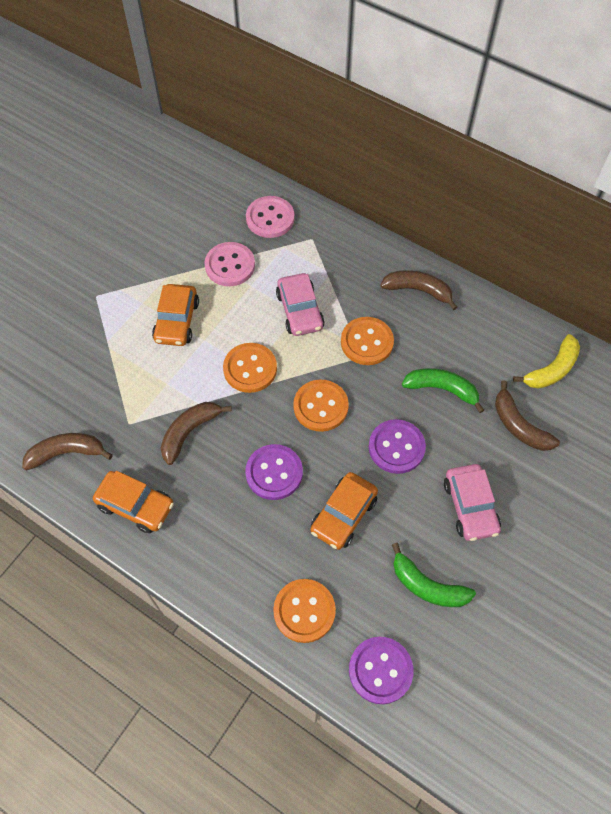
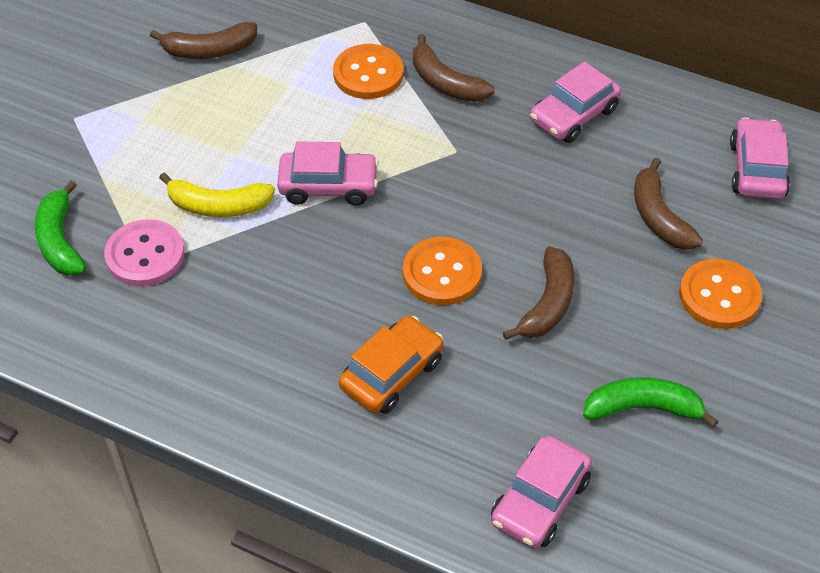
orange button: [223,343,277,393] [273,579,336,643] [293,380,349,432] [341,317,394,365] = 4 -> [333,44,403,99] [403,237,482,305] [679,259,762,329] = 3
orange car: [93,471,174,533] [152,284,199,346] [310,472,378,550] = 3 -> [339,316,443,414] = 1
pink button: [205,242,255,286] [246,196,295,238] = 2 -> [104,219,185,287] = 1
pink car: [276,273,325,336] [444,464,501,541] = 2 -> [277,141,379,205] [491,436,592,548] [530,61,621,143] [730,117,790,199] = 4
purple button: [245,444,303,500] [349,637,413,704] [369,419,426,474] = 3 -> none = 0

